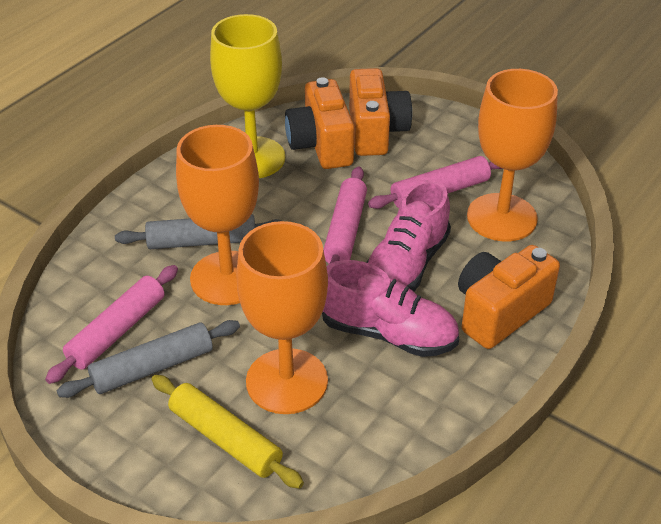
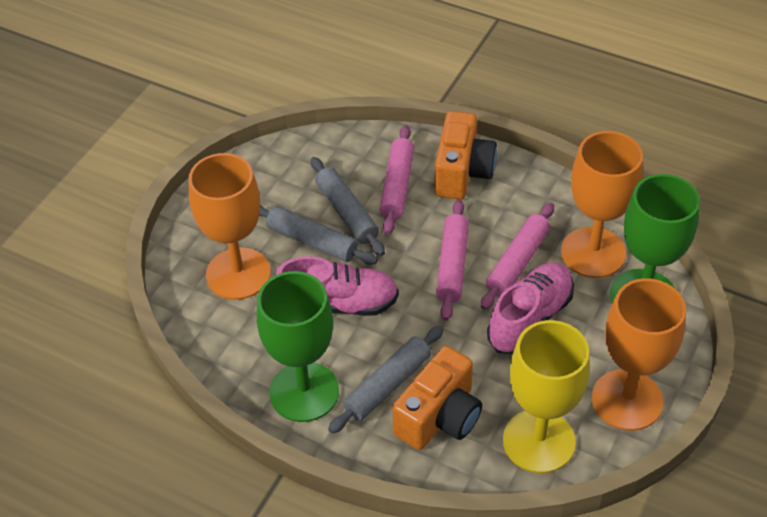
green goblet: none = 0 -> [257,271,339,422] [610,174,700,303] = 2
grey rolling pin: [56,320,240,398] [115,214,281,249] = 2 -> [259,205,378,265] [311,157,385,256] [328,326,444,433] = 3
orange camera: [285,77,354,169] [349,68,412,156] [458,245,560,349] = 3 -> [392,346,482,450] [434,111,497,199] = 2
yellow rolling pin: [152,375,304,489] = 1 -> none = 0

